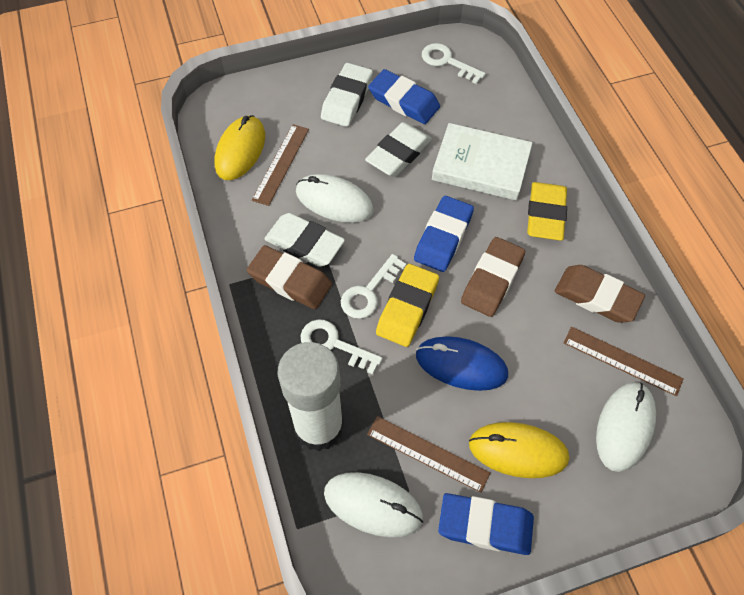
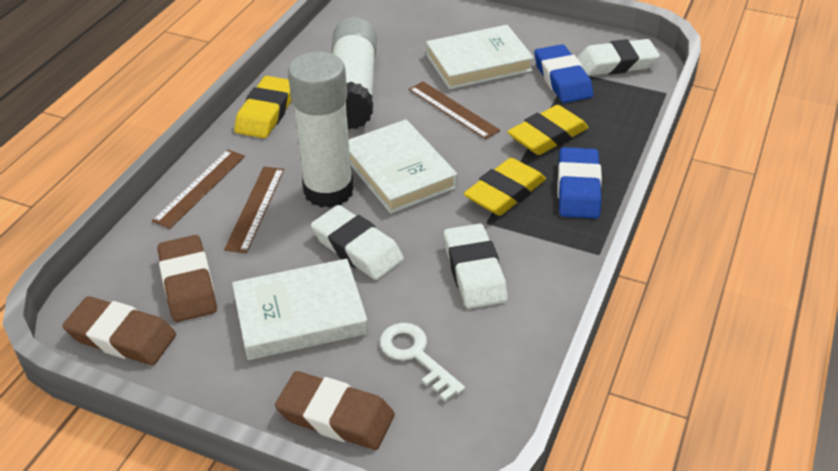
blue eraser: [368,69,440,124] [414,196,474,272] [438,493,534,555] = 3 -> [534,44,593,103] [558,147,602,219] = 2
blue mouse: [416,336,508,391] = 1 -> none = 0
white book: [432,123,533,201] = 1 -> [232,259,368,360] [349,119,458,214] [426,25,534,89] = 3
white glue stick: [278,342,344,451] = 1 -> [288,52,354,208] [331,17,377,129] = 2
white key: [301,319,383,374] [341,254,407,319] [422,43,486,84] = 3 -> [380,323,465,402] = 1
white mouse: [296,174,374,223] [324,472,423,537] [596,382,656,472] = 3 -> none = 0
yellow eraser: [376,264,439,347] [527,182,567,241] = 2 -> [234,76,292,138] [464,158,546,216] [507,105,589,155] = 3
yellow mouse: [214,115,265,180] [469,422,569,478] = 2 -> none = 0

